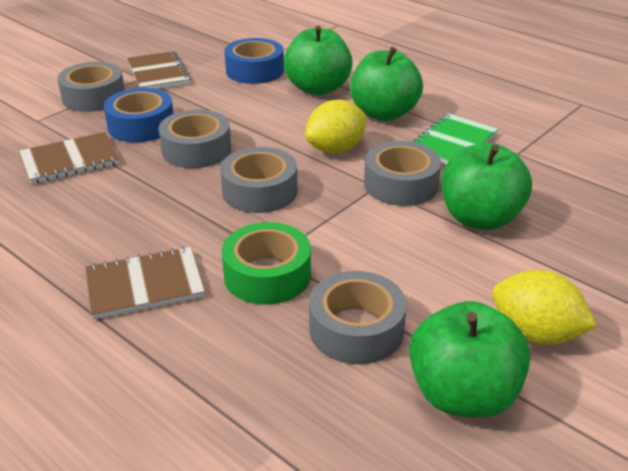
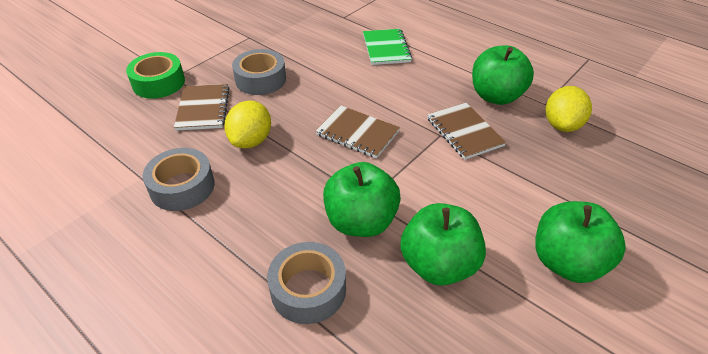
blue tape: [104,88,173,142] [225,38,284,84] = 2 -> none = 0
grey tape: [57,62,125,112] [159,109,231,168] [220,147,297,213] [309,271,407,364] [364,141,441,206] = 5 -> [143,148,215,211] [232,49,286,95] [267,242,346,324] = 3

